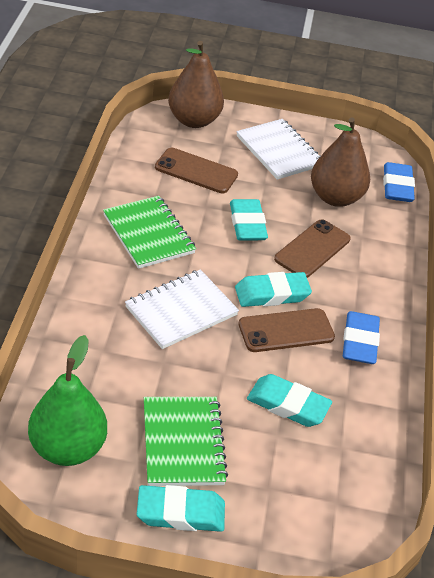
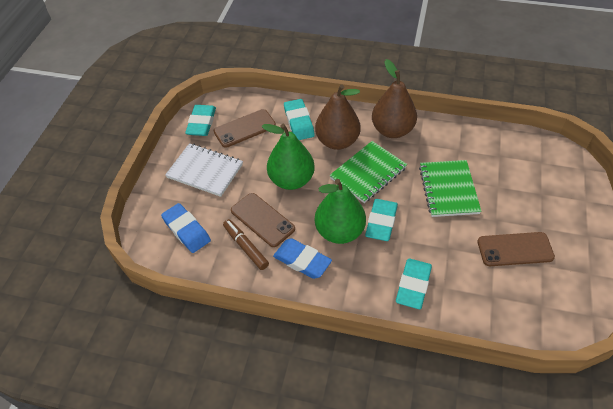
brown marker: none = 0 -> [223,219,269,270] = 1
green pear: [28,335,107,466] = 1 -> [261,124,315,190] [315,179,366,244] = 2
white notebook: [125,269,239,349] [236,119,320,180] = 2 -> [165,143,243,197] = 1

